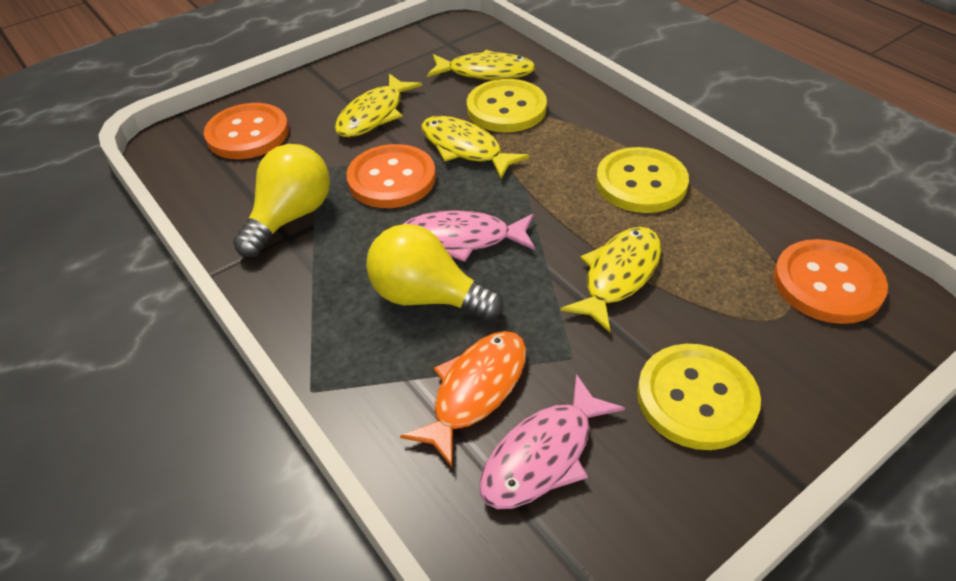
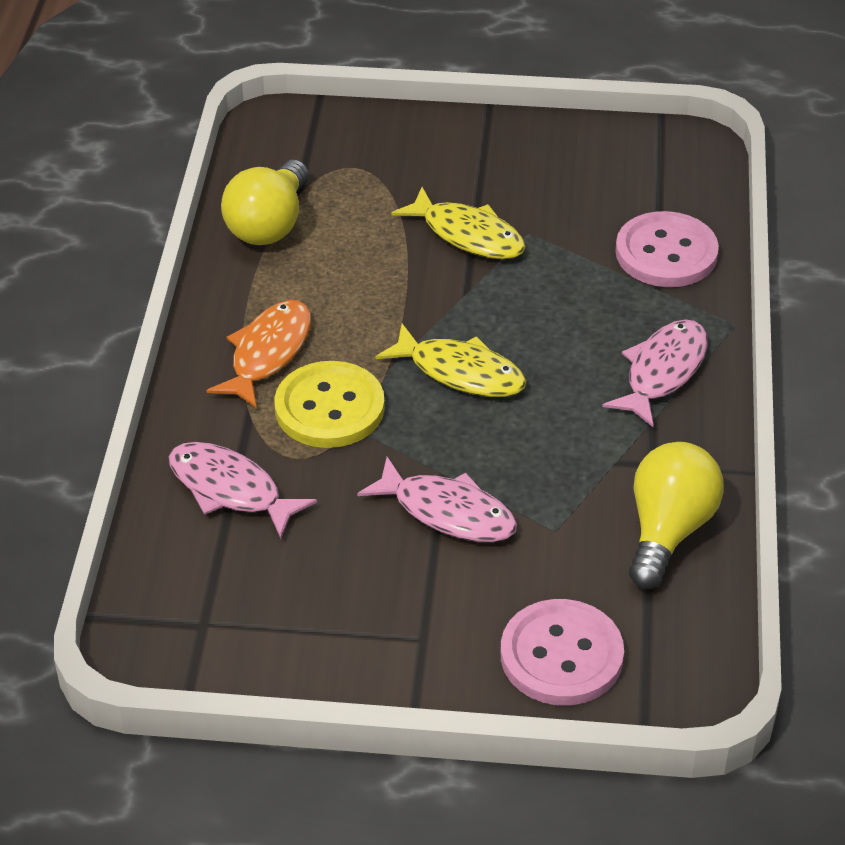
orange button: [204,103,289,159] [346,144,436,208] [773,239,888,324] = 3 -> none = 0
pink button: none = 0 -> [501,599,624,705] [616,211,719,287] = 2
pink fish: [402,210,535,262] [480,374,625,509] = 2 -> [169,442,317,539] [357,457,517,542] [602,319,708,427] = 3
yellow button: [467,79,547,132] [596,147,689,213] [637,344,761,450] = 3 -> [274,361,385,448] = 1
yellow fish: [335,74,422,137] [421,116,530,179] [427,50,536,80] [560,227,661,333] = 4 -> [376,324,526,397] [391,187,526,259] = 2

